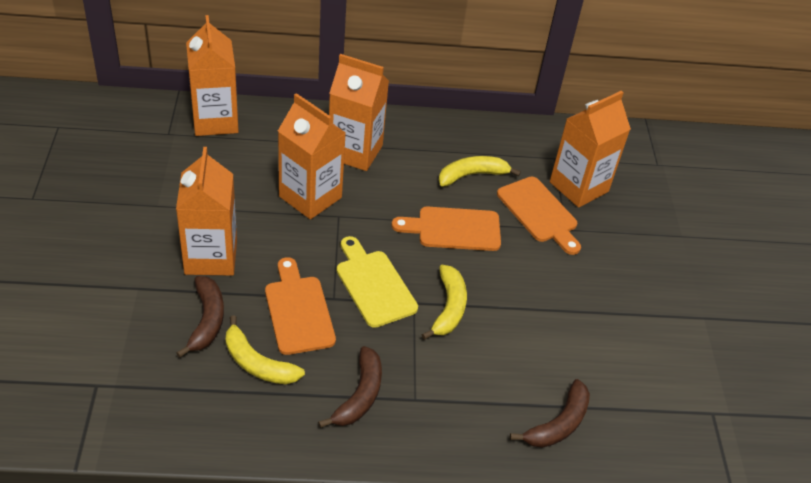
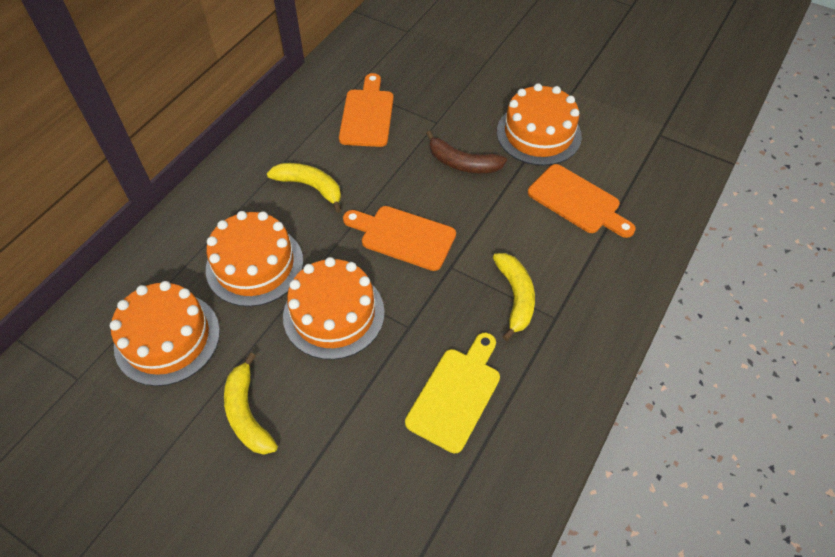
brown banana: [177,276,224,358] [318,346,382,428] [510,379,590,448] = 3 -> [426,131,507,173] = 1
orange cake: none = 0 -> [110,281,220,386] [206,211,303,307] [283,257,385,360] [497,83,582,166] = 4
orange carton: [176,147,237,276] [186,15,239,136] [278,93,346,219] [329,54,389,171] [550,90,631,208] = 5 -> none = 0

